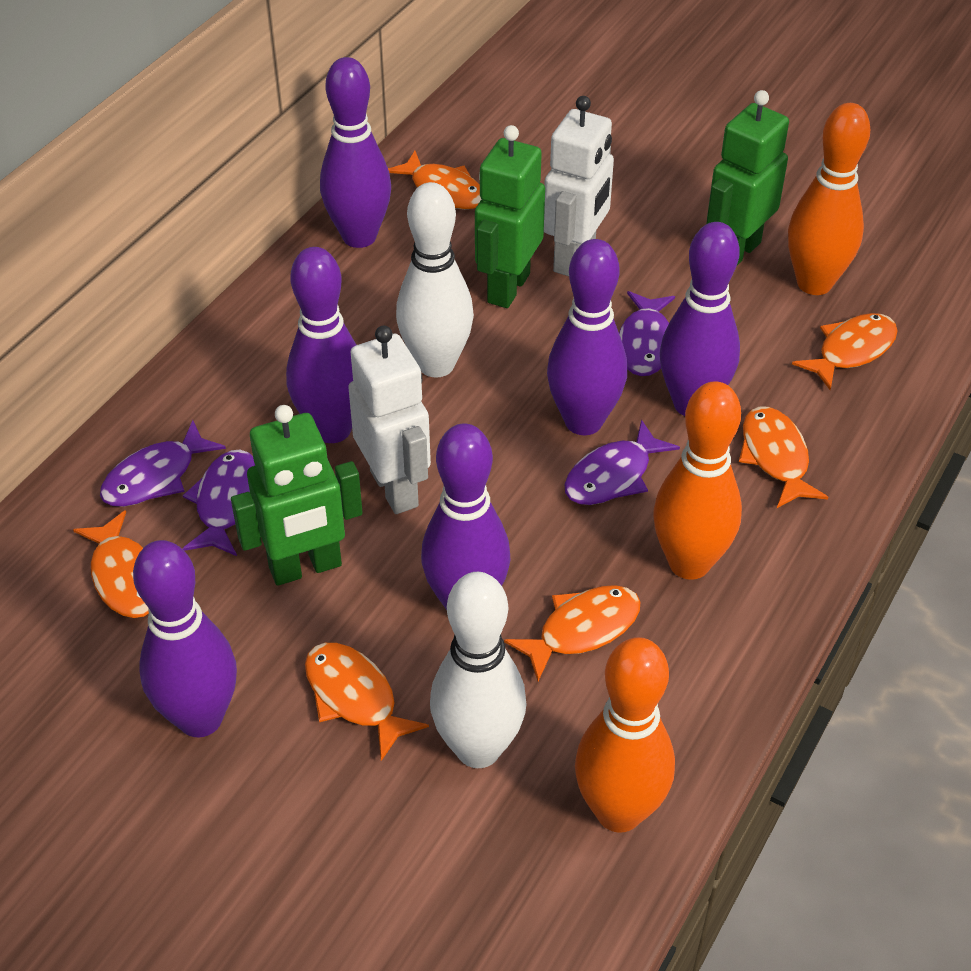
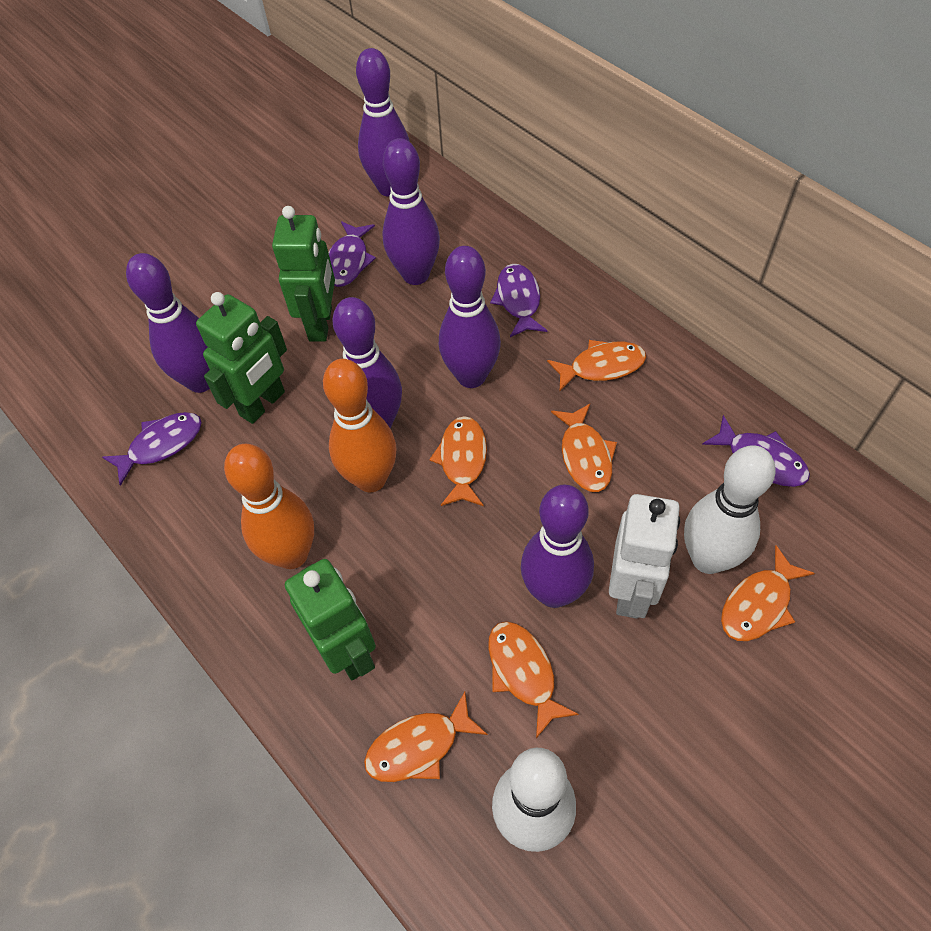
orange bowling pin: [575,637,675,833] [653,381,742,580] [788,103,870,295] = 3 -> [224,444,314,569] [323,359,396,492] = 2
white robot: [348,326,431,514] [544,96,614,276] = 2 -> [609,494,680,619] = 1

